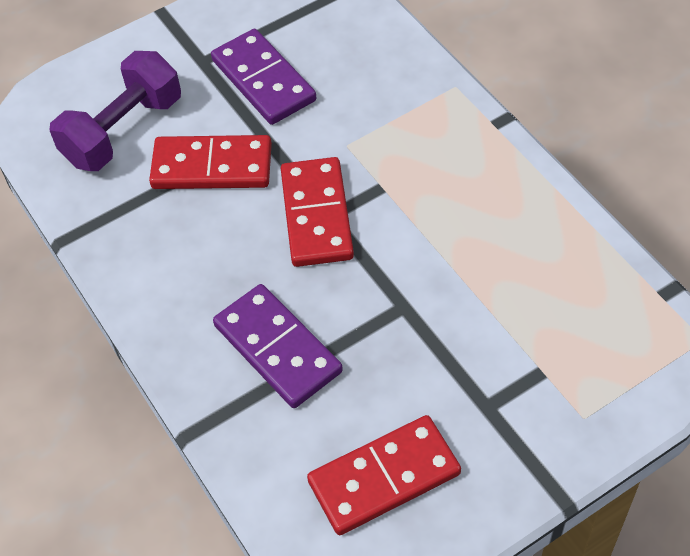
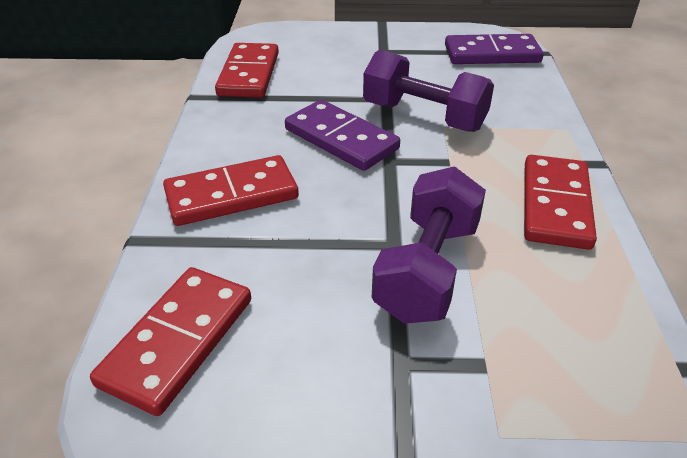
purple dumbbell: [50,51,181,171] = 1 -> [363,50,494,132] [372,166,486,324] = 2
red domino: [149,135,272,189] [281,157,354,267] [307,415,461,535] = 3 -> [90,267,251,416] [163,155,299,226] [215,43,279,98] [524,155,597,250] = 4

